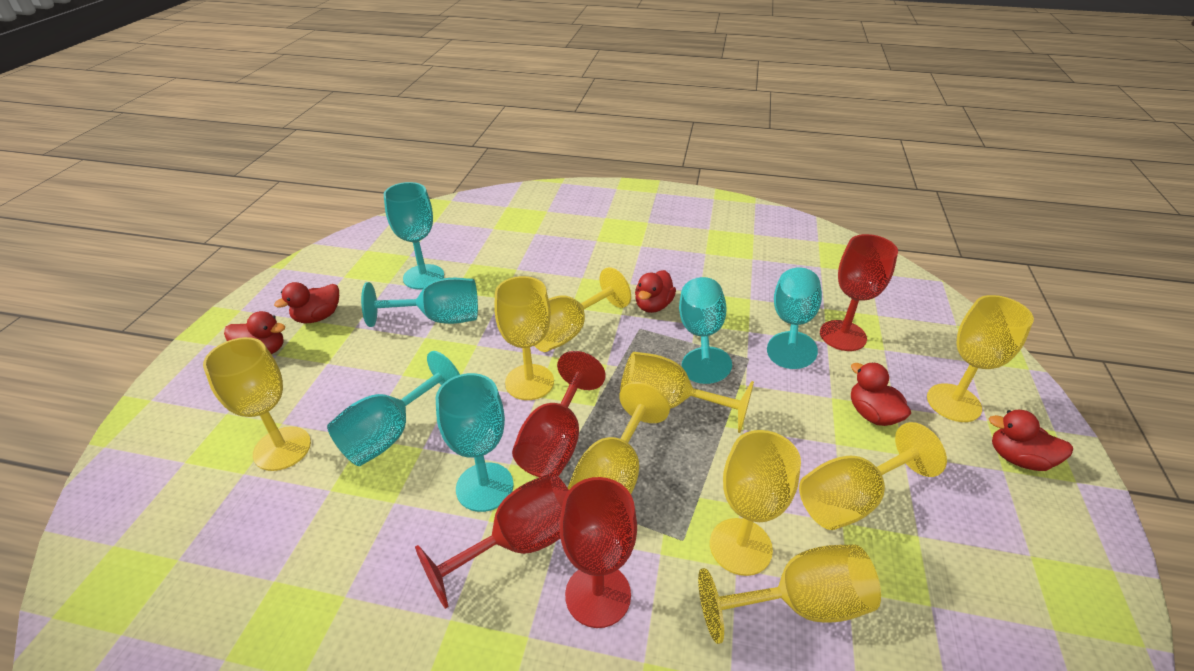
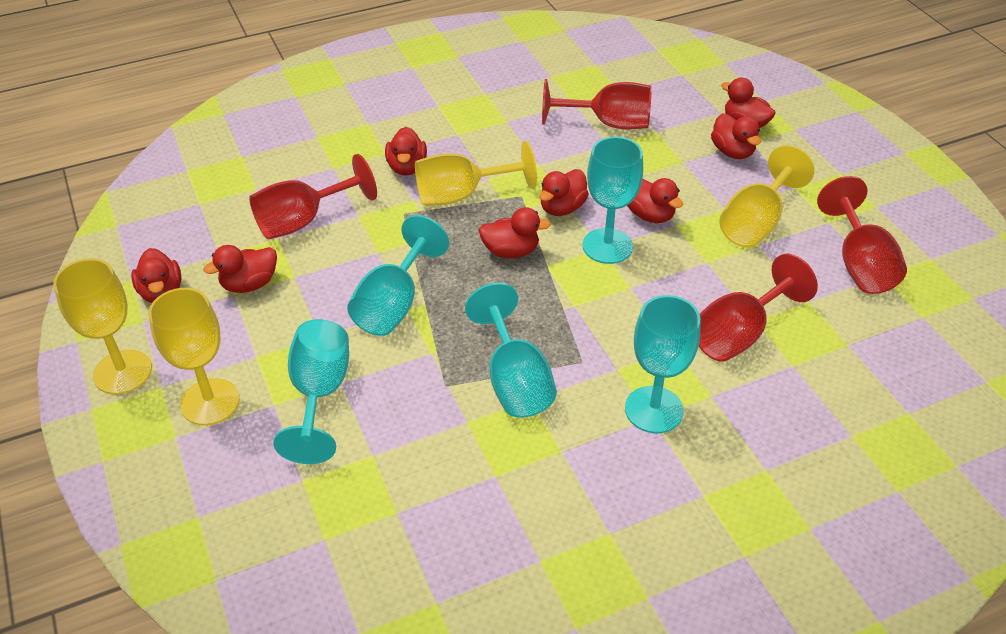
red duck: [224,311,285,354] [274,282,339,324] [635,270,676,313] [851,363,911,426] [989,410,1073,471] = 5 -> [131,248,182,303] [203,245,277,293] [385,127,427,176] [478,207,551,258] [539,169,589,216] [627,178,683,223] [711,113,761,159] [721,78,776,128] = 8
turquoise goblet: [327,351,460,466] [361,278,478,327] [384,182,444,289] [436,373,514,512] [679,277,732,384] [767,268,822,369] = 6 -> [273,319,349,464] [347,215,449,336] [465,283,557,418] [583,137,643,264] [625,295,701,433] = 5
yellow goblet: [203,337,311,471] [494,276,554,400] [535,267,631,352] [568,382,670,494] [620,352,754,433] [698,544,881,644] [710,430,801,576] [799,422,947,530] [927,295,1034,422] = 9 -> [53,258,152,394] [148,288,239,425] [415,141,537,206] [719,145,814,247] = 4

